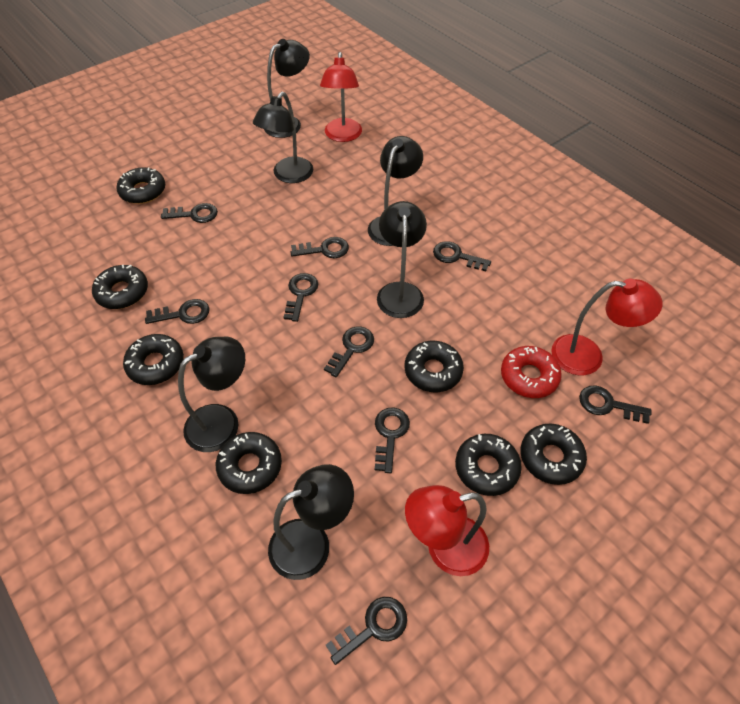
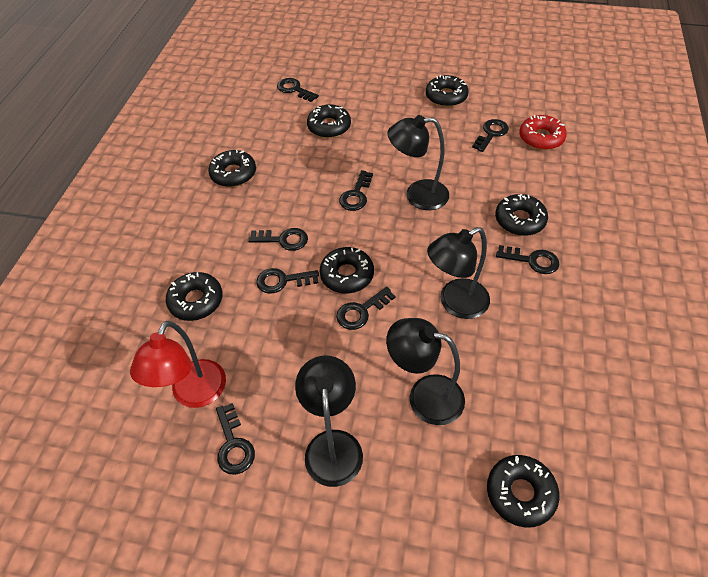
black key: [145,299,210,324] [161,203,218,223] [283,273,318,322] [291,237,349,258] [324,326,374,377] [326,597,407,665] [375,407,410,473] [433,241,491,272] [579,385,652,424] = 9 -> [216,403,255,475] [248,228,308,251] [256,268,319,294] [277,78,319,102] [336,287,396,330] [339,170,373,211] [472,119,509,152] [496,245,560,274] = 8
black lamp: [178,337,245,452] [253,92,313,183] [264,39,310,138] [268,464,354,580] [368,136,423,246] [377,201,427,318] = 6 -> [295,356,363,487] [386,318,465,425] [388,115,449,210] [427,227,490,319] = 4
red lamp: [320,52,362,142] [405,485,489,576] [551,278,663,375] = 3 -> [130,321,226,408] = 1

